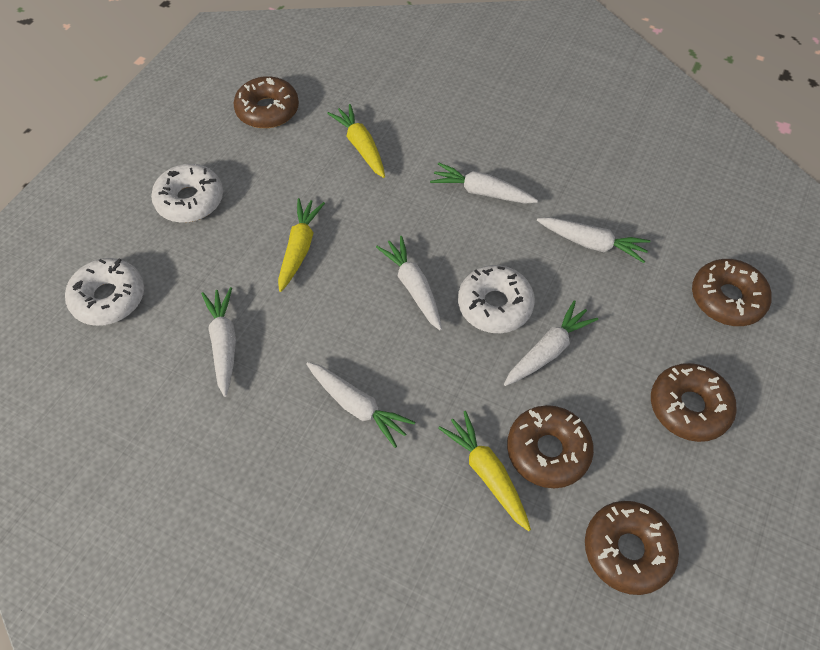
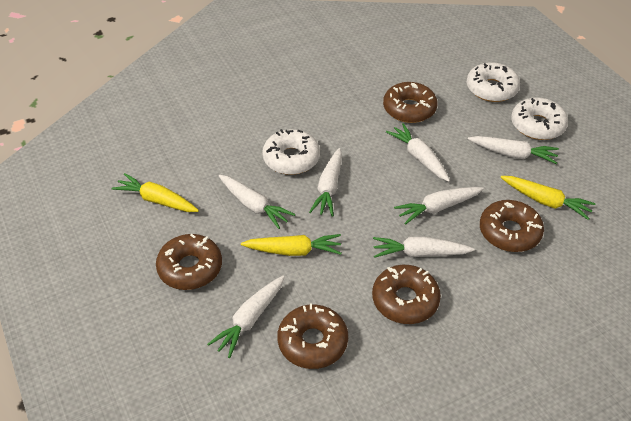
white carrot: [201,287,236,397] [306,362,415,448] [376,236,442,331] [430,163,538,204] [504,300,598,386] [537,217,650,263] = 6 -> [207,276,285,358] [219,175,295,229] [309,148,342,217] [373,237,475,258] [386,123,450,182] [394,187,484,225] [468,136,559,164] = 7

